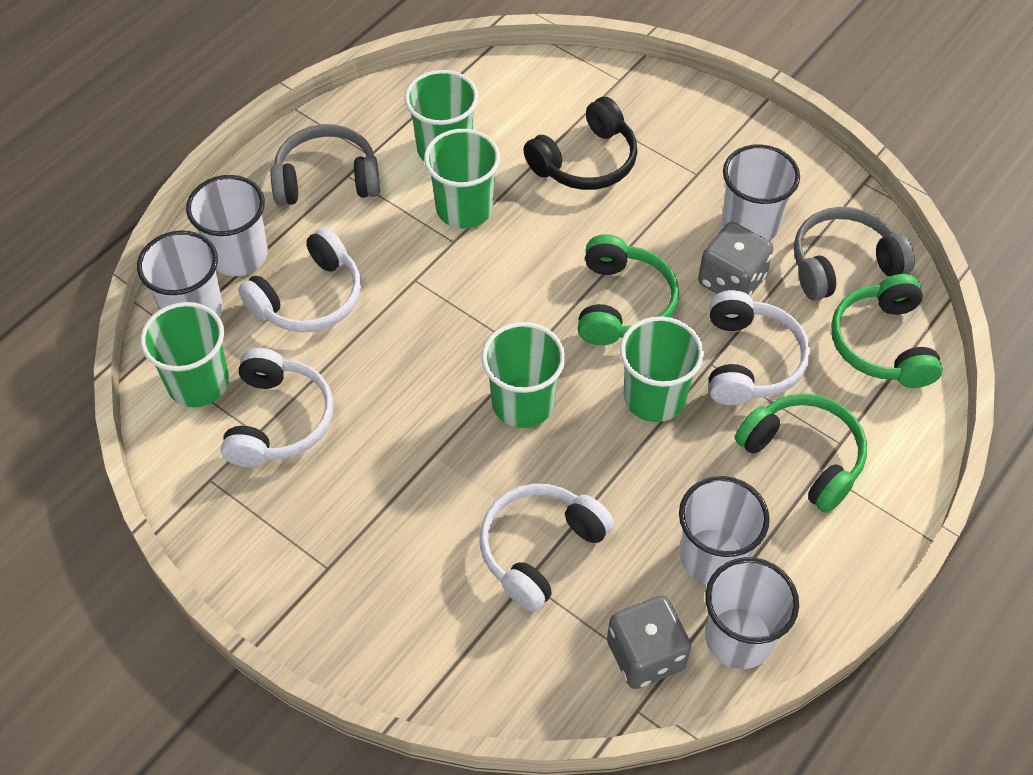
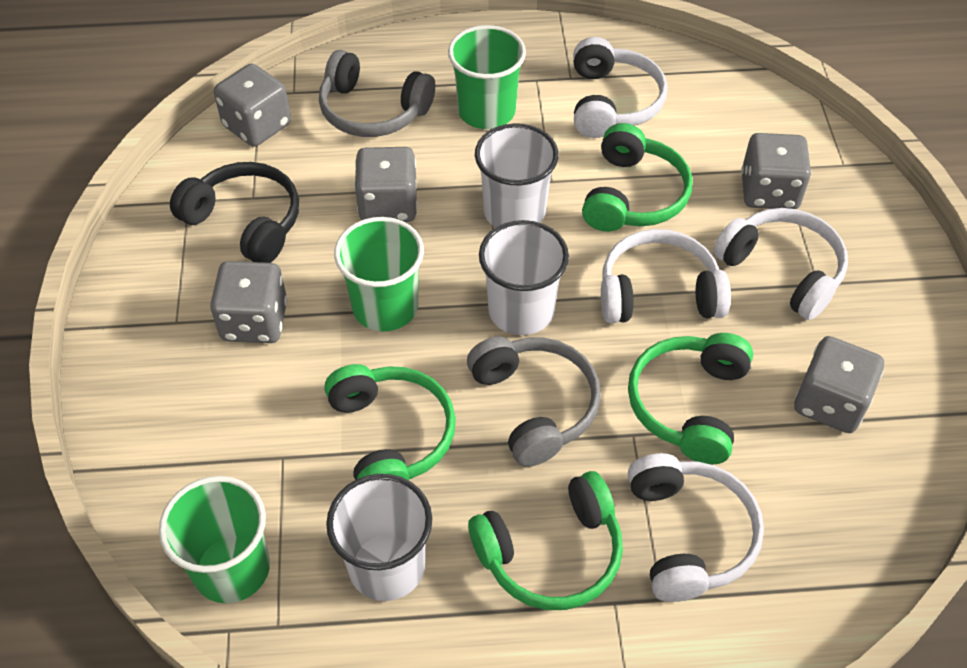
green cup: [140,302,229,407] [405,70,479,161] [424,129,500,229] [481,322,566,428] [620,316,704,422] = 5 -> [159,476,270,603] [334,217,424,331] [448,25,526,129] = 3
green headphones: [578,234,679,345] [735,394,867,513] [831,274,943,388] = 3 -> [324,364,456,481] [468,471,623,610] [582,123,692,232] [628,333,753,464] = 4
grey dice: [607,595,691,689] [698,222,773,296] = 2 -> [210,261,287,343] [214,64,291,147] [354,147,418,222] [741,133,811,209] [794,336,884,433] = 5
white cup: [137,231,223,318] [186,175,268,276] [679,476,770,585] [705,557,799,669] [722,144,800,241] = 5 -> [326,474,432,601] [475,123,559,228] [479,220,569,335] = 3

